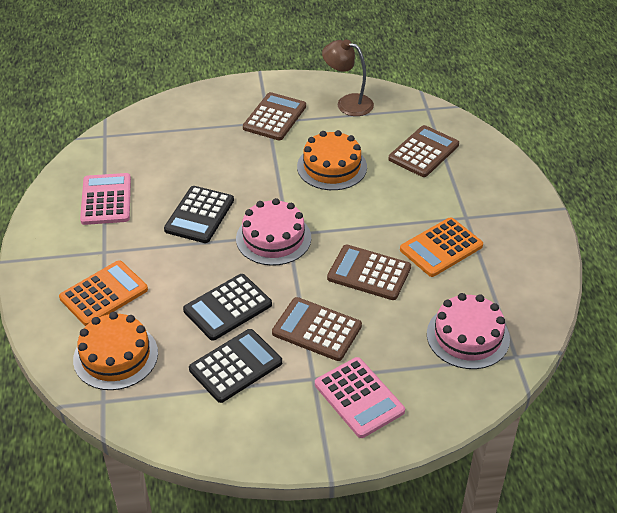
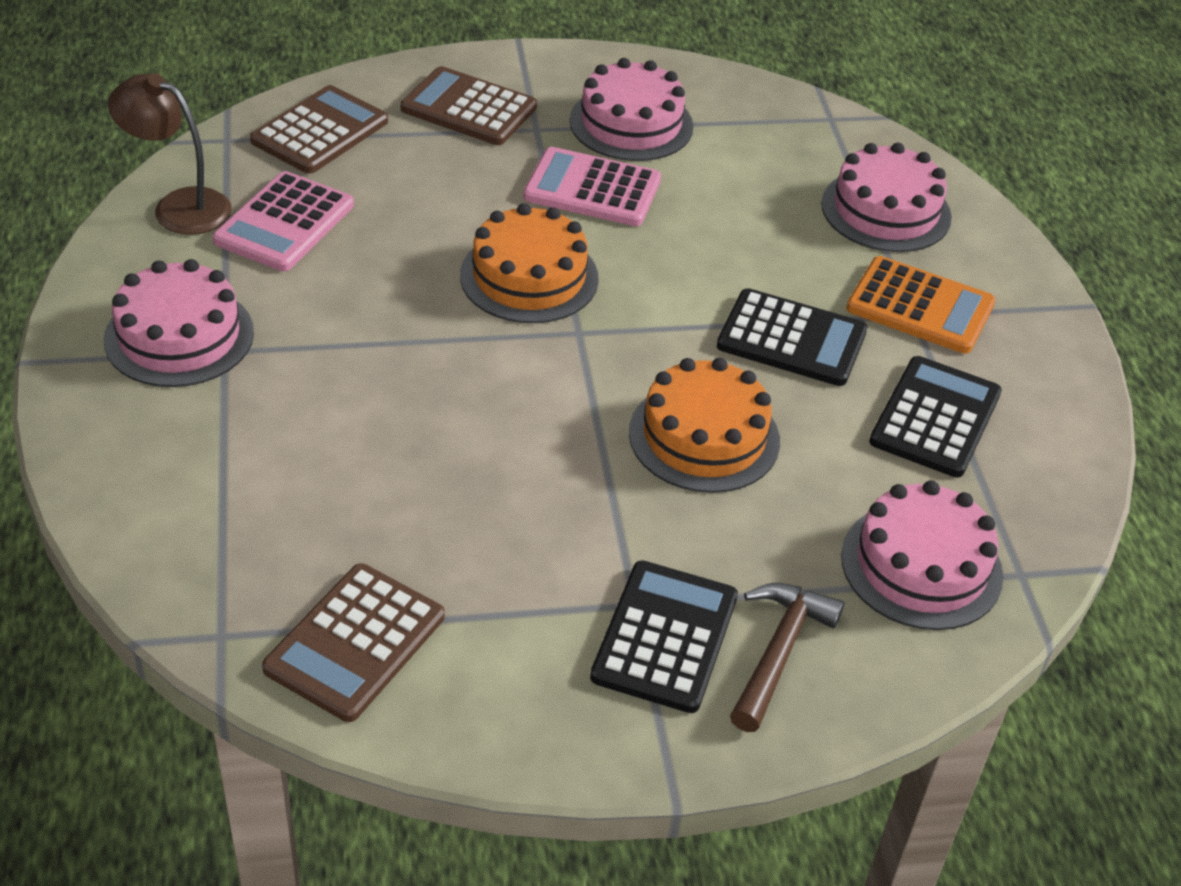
brown calculator: [243,92,306,140] [272,297,362,361] [327,245,411,300] [388,125,459,177] = 4 -> [250,85,388,174] [262,563,445,722] [401,66,537,145] = 3
brown hammer: none = 0 -> [730,583,844,732] = 1
orange calculator: [59,260,148,326] [400,217,483,277] = 2 -> [846,256,996,354] = 1
pink cake: [236,198,311,266] [427,293,510,369] = 2 -> [104,259,254,387] [569,58,693,161] [821,143,952,252] [841,480,1003,630] = 4

